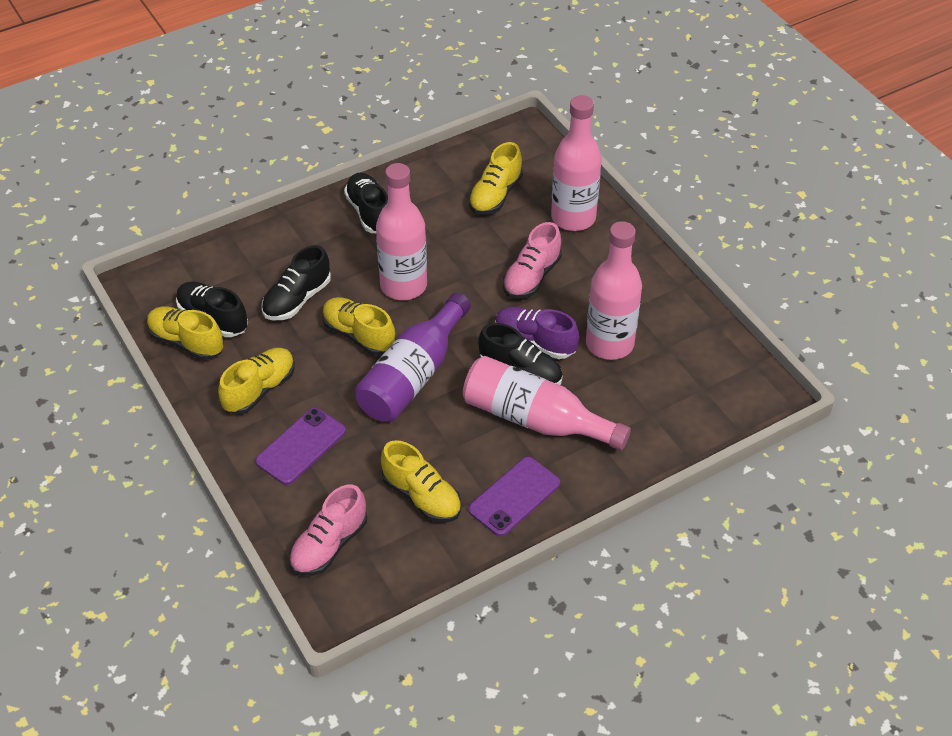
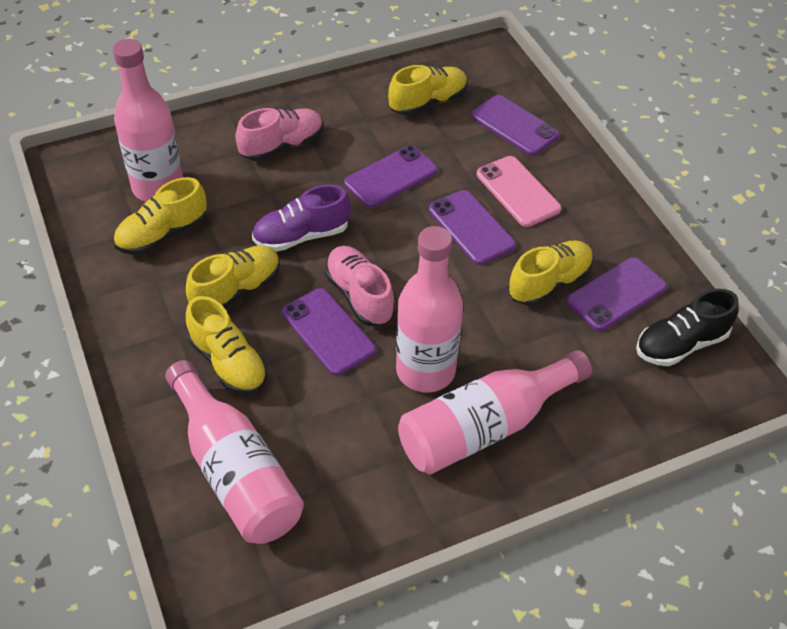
black shoe: [176,281,248,337] [262,245,331,320] [344,173,388,233] [478,323,563,385] = 4 -> [636,289,739,366] = 1
pink phone: none = 0 -> [477,156,561,227] = 1
purple bottle: [355,293,471,422] = 1 -> none = 0
purple phone: [255,408,346,485] [468,457,560,537] = 2 -> [282,288,376,376] [344,145,438,208] [429,190,516,265] [471,95,559,156] [566,257,667,331] = 5

